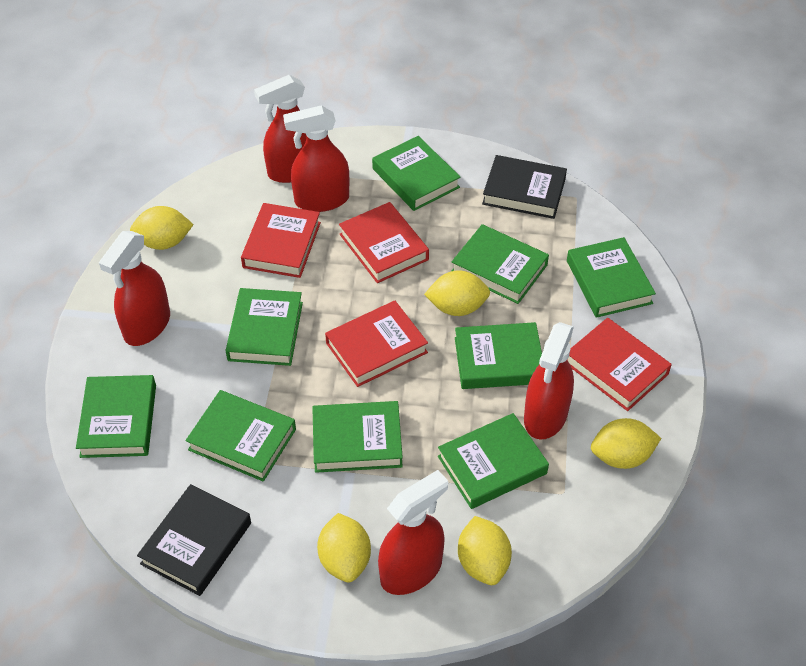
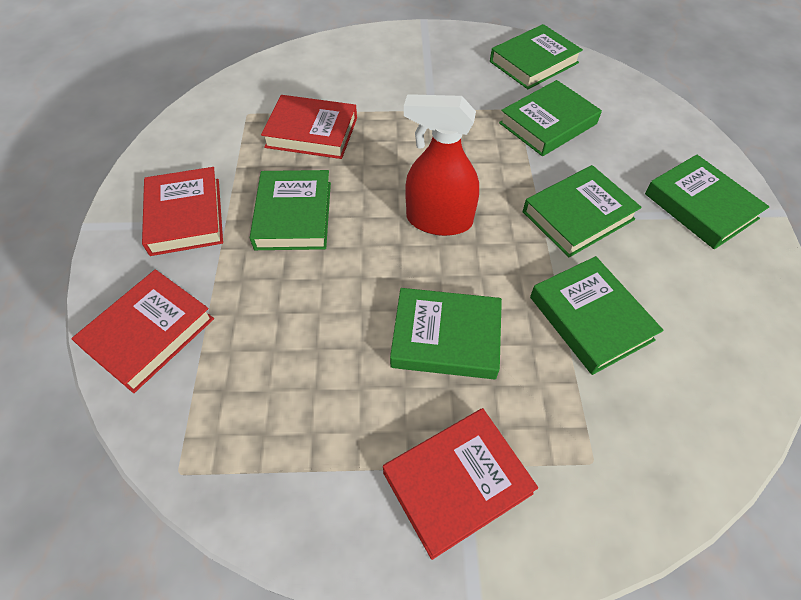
black book: [137,484,251,596] [482,155,567,219] = 2 -> none = 0
green book: [76,375,156,458] [186,390,296,482] [225,288,303,366] [312,401,403,473] [372,136,461,211] [438,413,549,509] [452,224,549,304] [455,322,542,389] [567,237,656,318] = 9 -> [250,170,331,250] [390,288,502,379] [490,24,583,89] [499,80,602,156] [523,165,642,257] [530,256,664,375] [645,155,769,249] = 7
red spray bottle: [99,231,170,346] [254,75,307,183] [283,105,349,212] [378,470,448,595] [524,322,574,440] = 5 -> [404,94,479,236] = 1
yellow lemon: [130,206,194,250] [317,513,371,583] [424,270,490,316] [458,516,512,585] [591,418,661,469] = 5 -> none = 0

